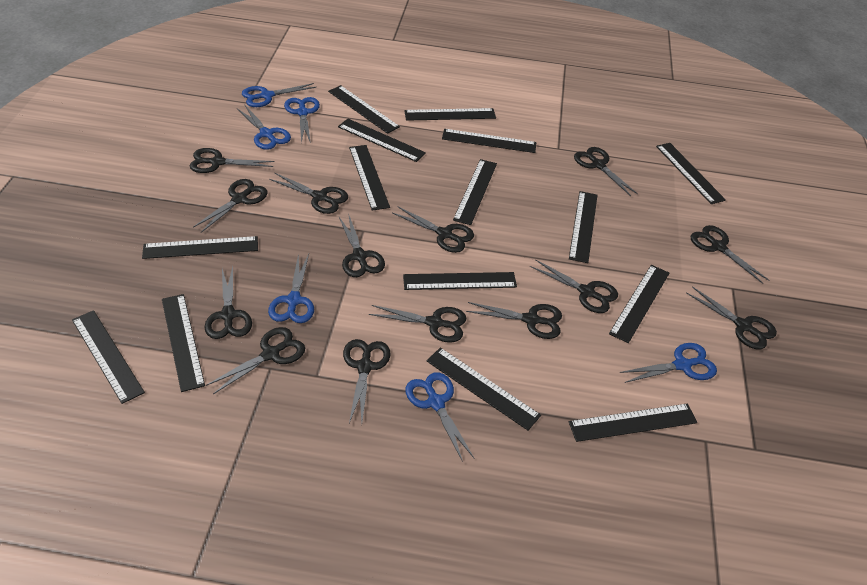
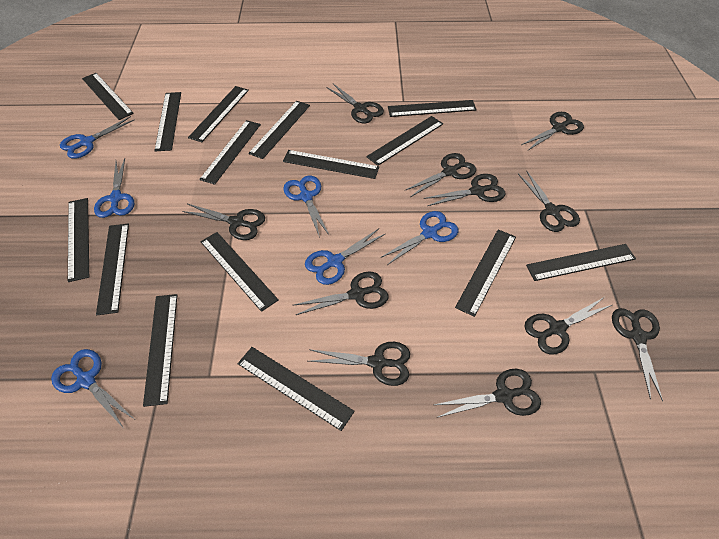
black scissors: [190,148,275,173] [193,179,268,233] [204,267,252,339] [206,327,305,394] [269,173,348,214] [339,213,385,277] [343,339,390,423] [369,305,467,343] [392,207,474,253] [466,302,562,339] [530,259,618,313] [574,147,638,196] [686,286,777,350] [691,225,769,284] = 14 -> [182,204,265,240] [294,272,388,315] [309,342,410,386] [326,83,384,124] [404,153,476,197] [424,174,506,206] [434,369,541,418] [518,170,580,232] [521,112,584,151] [524,297,612,355] [612,308,663,401] = 11

